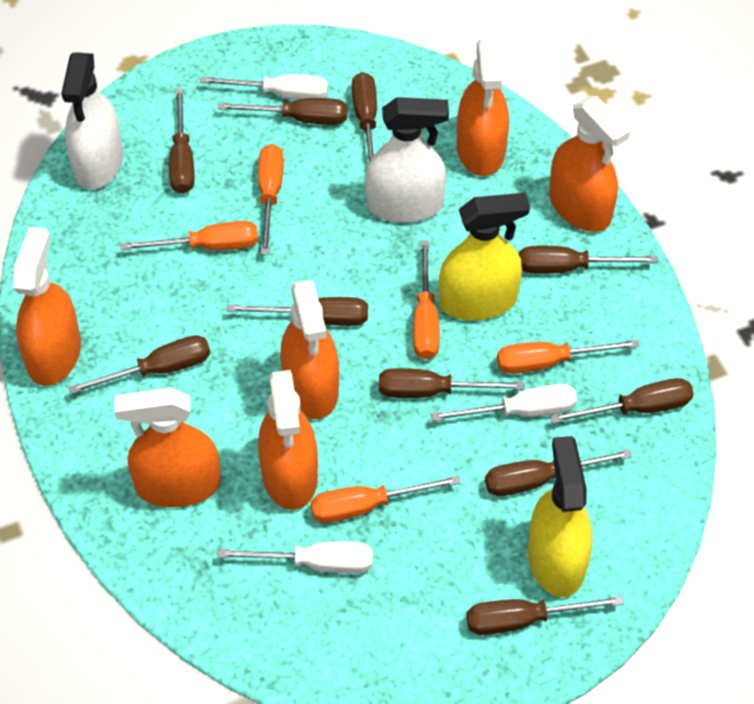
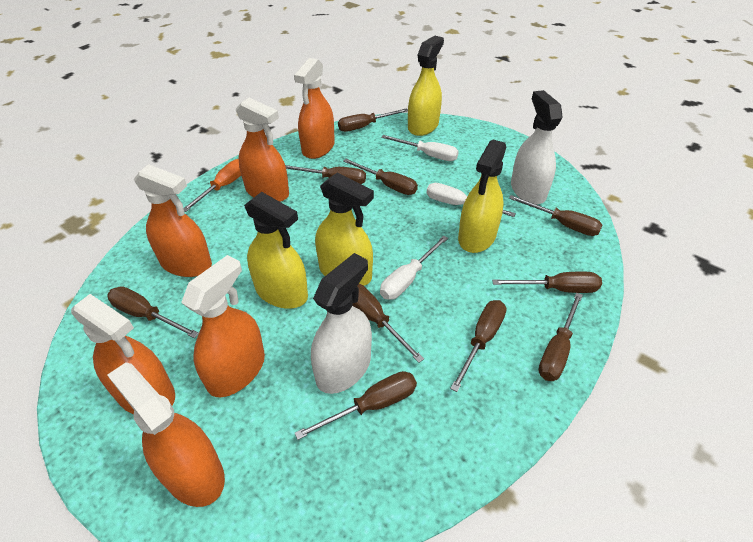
orange screwdriver: [120,221,258,250] [258,144,284,255] [311,475,460,523] [413,241,440,360] [497,339,640,374] = 5 -> [184,159,241,212] = 1
yellow spray bottle: [439,193,530,321] [528,436,593,597] = 2 -> [244,192,308,309] [315,173,374,286] [408,35,444,136] [458,139,506,253] = 4

